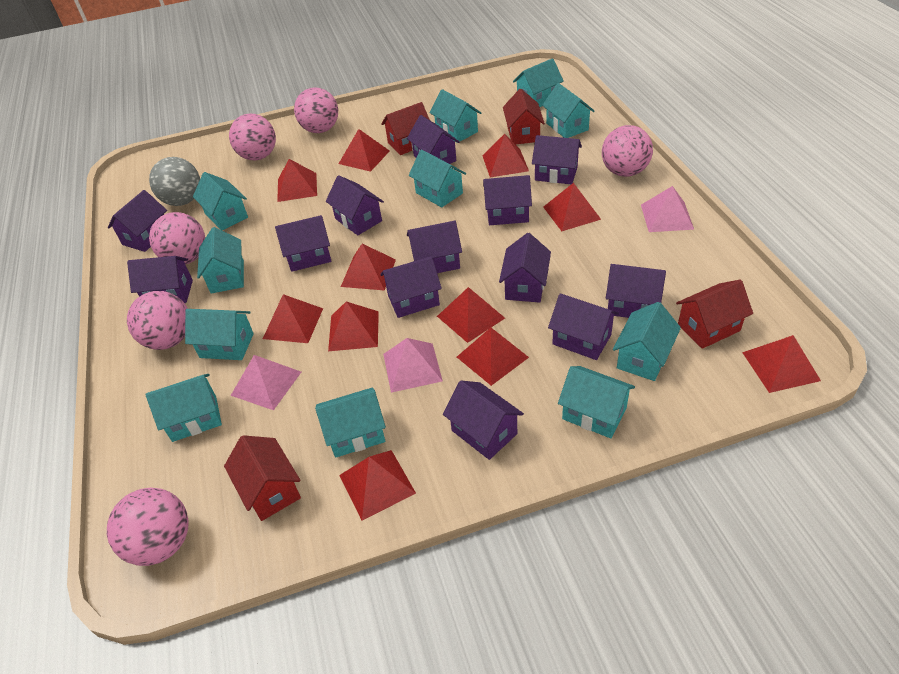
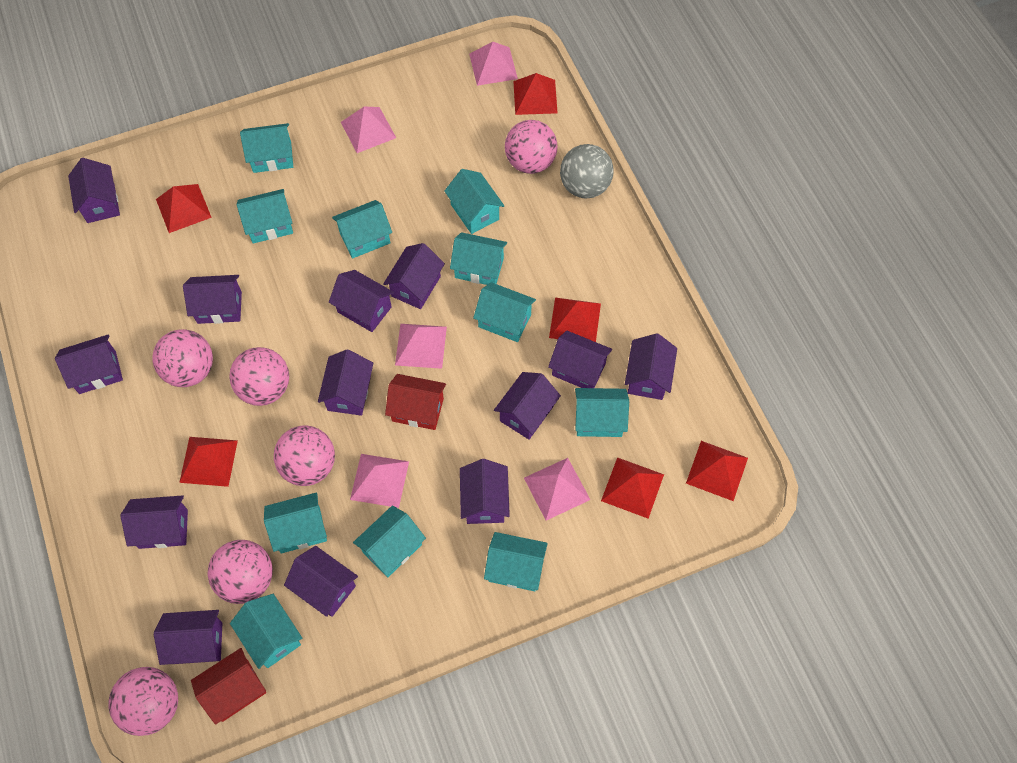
pink pyramid: [230,355,301,410] [383,338,443,393] [641,186,694,232] = 3 -> [341,106,396,153] [350,454,409,508] [395,324,447,369] [469,42,518,86] [524,458,590,521] = 5
red house: [224,435,301,521] [381,102,430,155] [503,89,545,145] [676,279,753,349] = 4 -> [191,648,266,725] [385,374,446,430] = 2
red pyramid: [263,294,323,343] [277,159,317,202] [328,302,379,351] [339,129,389,172] [339,450,416,521] [341,244,396,291] [437,287,505,343] [457,328,529,386] [482,134,529,178] [543,183,601,231] [742,335,821,393] = 11 -> [156,184,212,233] [179,437,238,487] [513,73,558,115] [549,297,601,342] [601,457,664,519] [686,441,748,501] = 6

